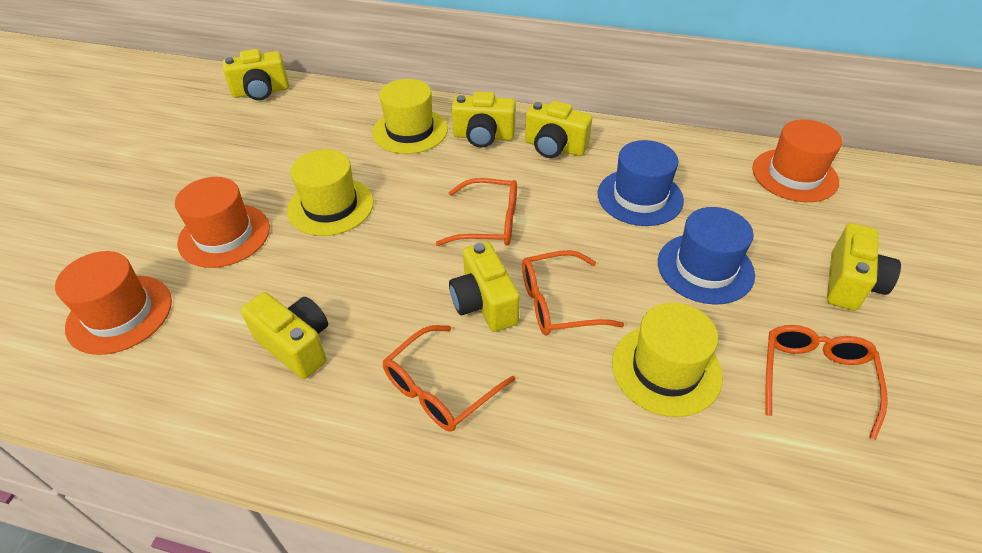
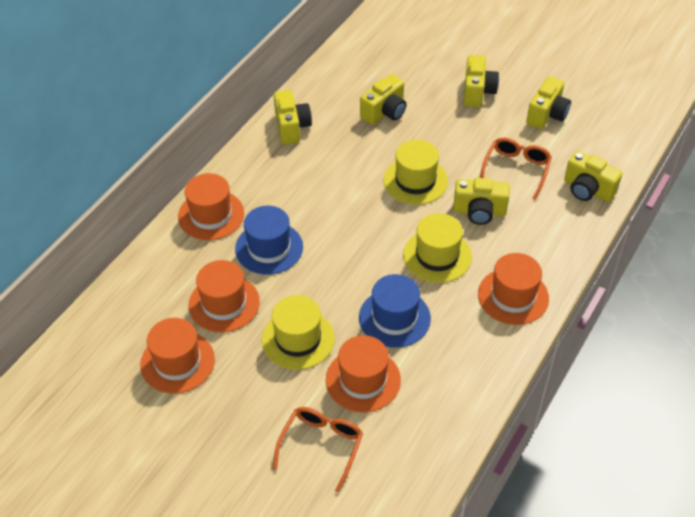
orange glasses: [383,325,515,432] [436,178,517,246] [522,250,624,336] [765,325,888,440] = 4 -> [273,407,363,493] [480,137,552,200] = 2
orange hat: [55,251,172,355] [175,177,270,268] [752,119,842,202] = 3 -> [140,318,215,394] [178,173,244,240] [189,260,260,333] [326,335,401,413] [478,253,549,325] = 5

